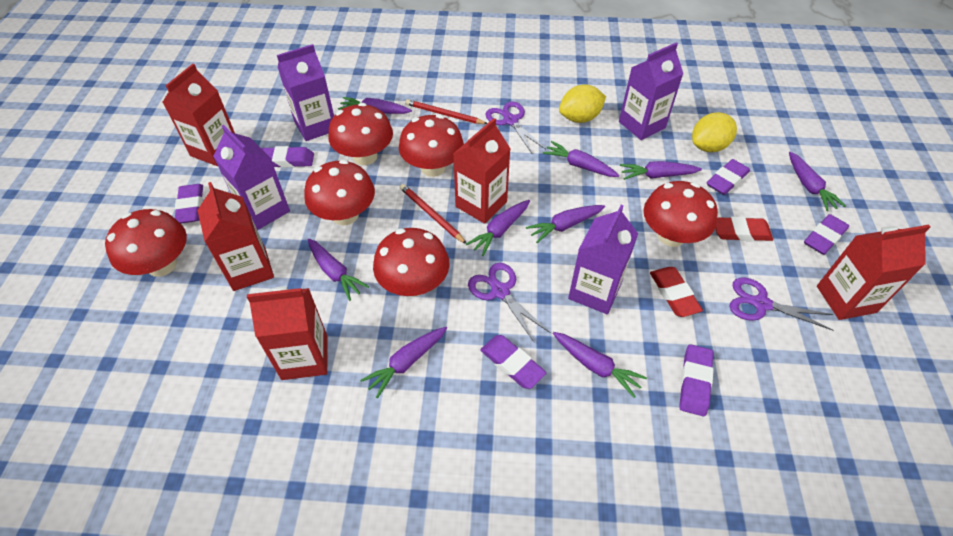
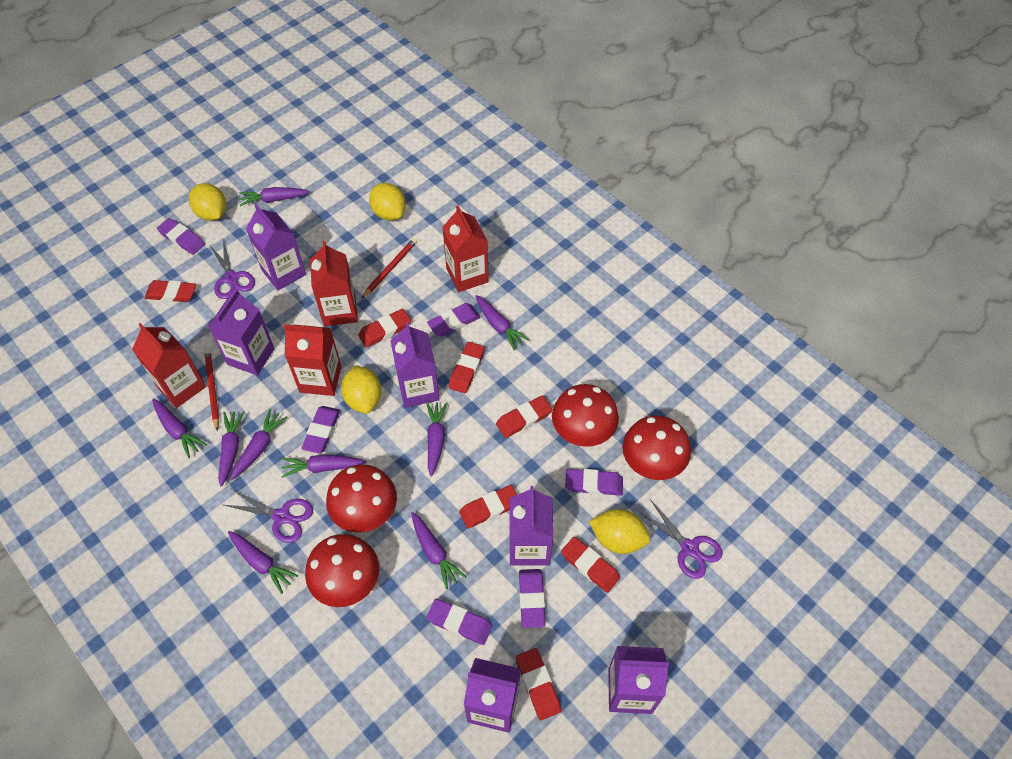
purple carton: [213,125,290,230] [277,44,334,141] [568,205,638,314] [619,43,683,140] = 4 -> [208,289,275,375] [246,204,306,290] [390,322,440,408] [464,658,520,733] [509,486,553,566] [608,646,669,714] = 6
red carton: [163,64,235,166] [197,182,274,291] [247,286,327,380] [453,118,511,224] [817,225,930,320] = 5 -> [132,323,206,408] [284,324,342,396] [310,241,358,326] [442,206,489,292] = 4
red eraser: [650,267,703,317] [715,216,773,241] = 2 -> [145,280,196,302] [358,308,411,348] [448,342,485,393] [459,485,517,529] [496,395,552,438] [516,648,561,720] [561,537,620,593] = 7
red mushroom: [105,209,187,277] [304,160,375,225] [328,103,393,165] [373,228,449,297] [399,115,464,177] [643,181,718,247] = 6 -> [305,534,379,607] [326,464,397,533] [552,384,619,447] [622,415,691,480] = 4
yellow lemon: [559,84,606,123] [692,112,737,152] = 2 -> [189,183,226,221] [341,365,382,414] [369,183,406,220] [589,509,650,554] = 4

